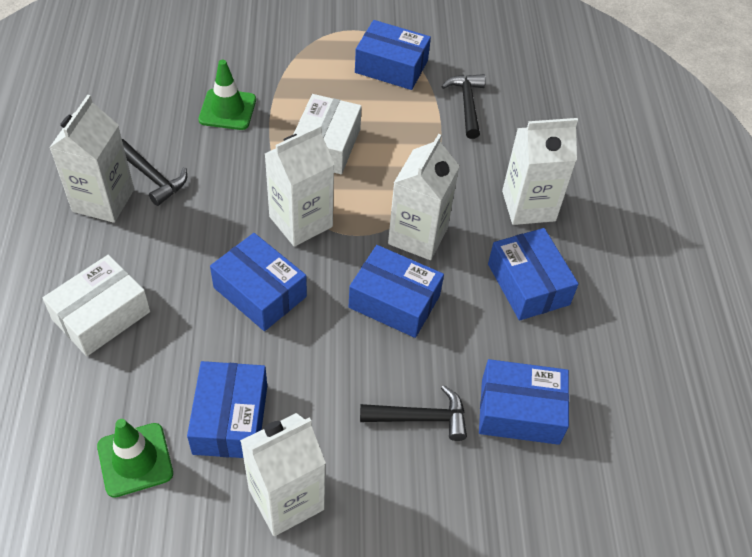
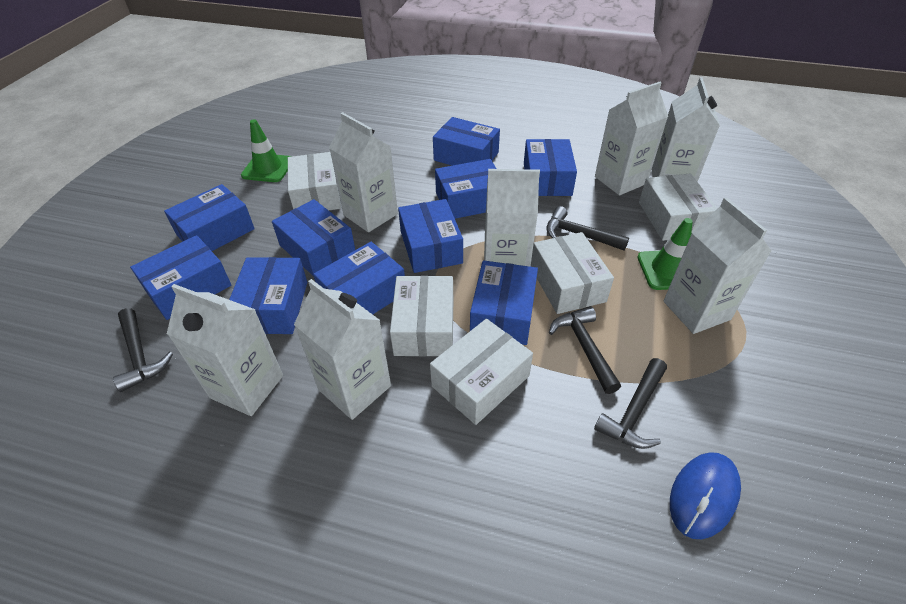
black hammer: [122,139,187,206] [360,385,467,441] [441,74,486,139] = 3 -> [113,308,173,392] [546,206,629,251] [549,306,621,394] [594,358,667,449] = 4
blue box: [187,361,267,458] [210,233,307,331] [349,245,444,338] [355,20,431,90] [479,359,569,445] [488,228,579,321] = 6 -> [130,235,231,320] [164,184,255,251] [229,257,307,334] [272,199,355,276] [313,242,405,314] [398,199,463,273] [433,117,500,166] [435,159,497,219] [470,260,538,345] [524,139,577,196] = 10
blue mouse: none = 0 -> [670,452,741,539] = 1
white box: [43,255,150,356] [293,94,362,174] = 2 -> [288,152,341,210] [390,276,453,356] [430,319,533,425] [531,232,614,314] [639,173,718,241] = 5
white carton: [49,95,134,223] [240,413,326,536] [265,125,334,247] [388,134,459,260] [502,118,578,225] = 5 -> [167,284,283,416] [294,279,391,420] [329,112,398,232] [484,169,540,267] [595,82,668,195] [652,77,720,182] [664,197,771,334] = 7

